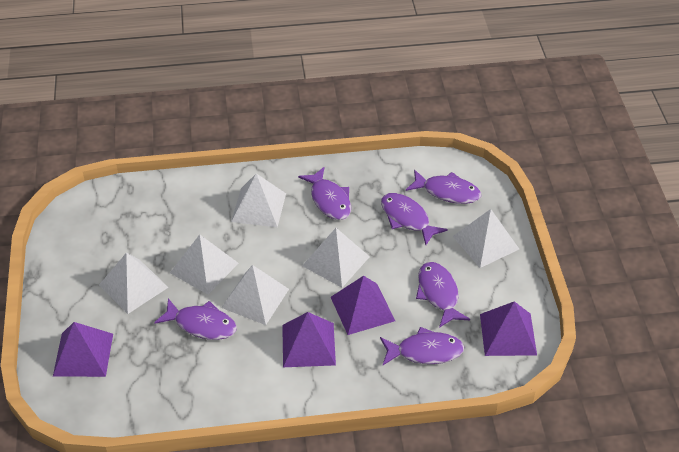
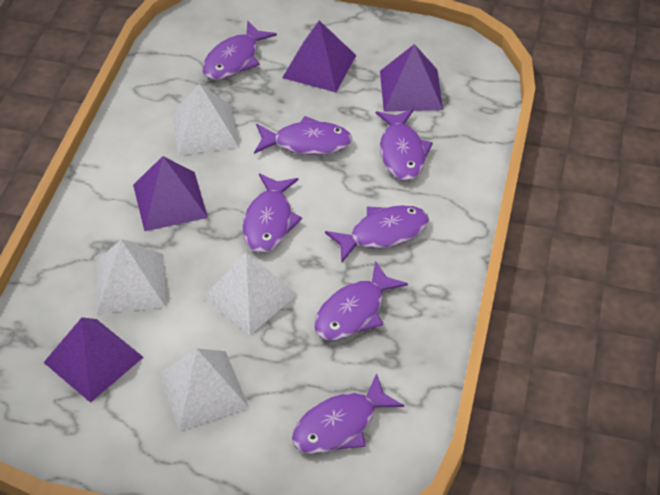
purple fish: [154,298,237,340] [298,167,351,220] [380,327,464,365] [381,193,448,245] [406,170,481,204] [416,262,470,328] = 6 -> [202,21,277,80] [242,173,302,253] [254,116,352,155] [292,373,404,454] [314,261,408,340] [325,205,429,262] [376,109,433,181] = 7
white pyramid: [99,253,169,314] [170,234,239,295] [221,265,289,325] [231,174,286,227] [302,228,370,288] [452,209,519,268] = 6 -> [97,239,166,314] [158,348,249,431] [172,84,239,155] [202,252,297,335] = 4

